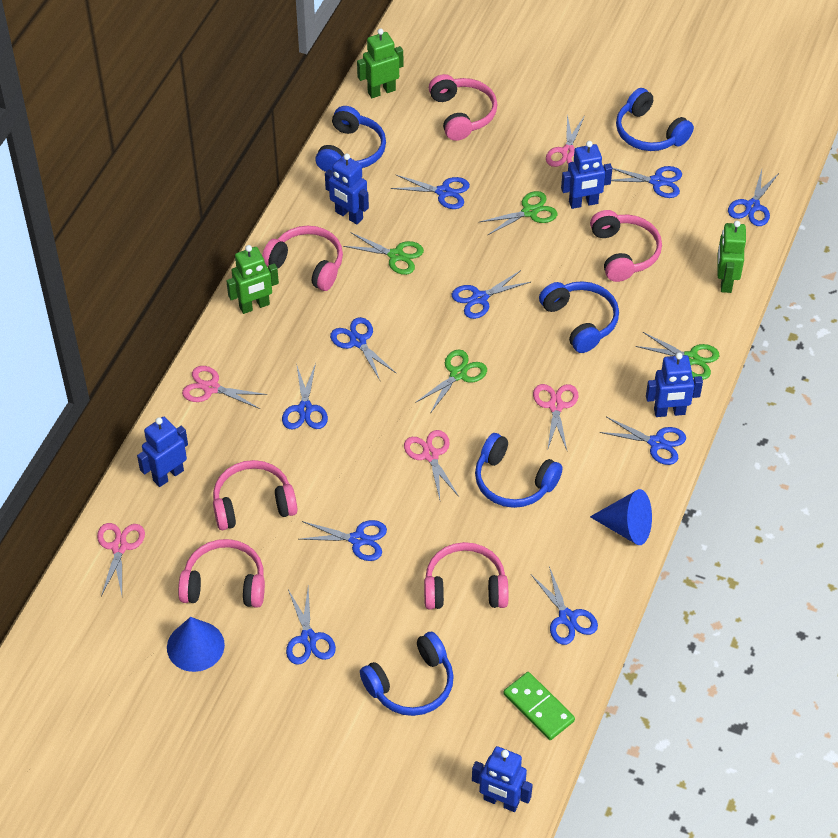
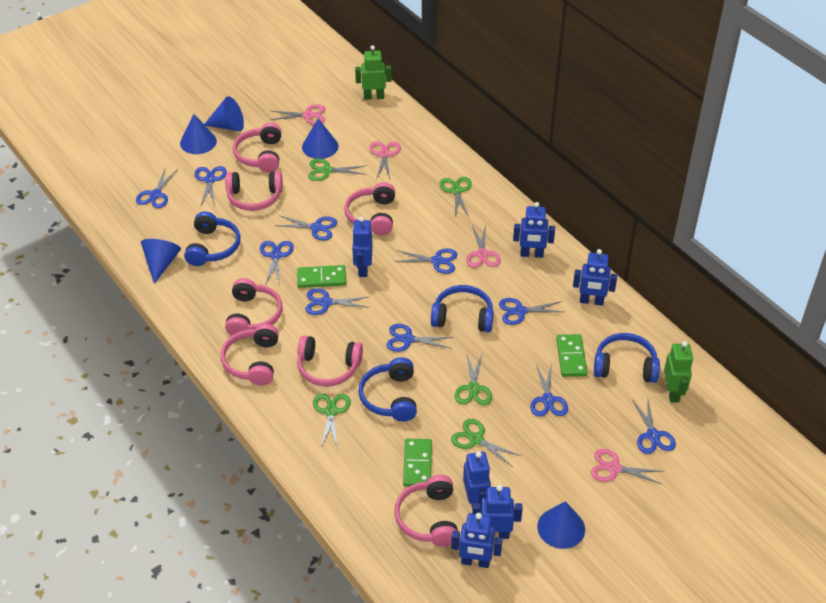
blue cone: [167,617,225,672] [590,489,652,545] = 2 -> [141,239,181,284] [180,114,217,154] [204,96,244,131] [302,118,338,159] [537,501,585,549] = 5
blue headphones: [315,106,386,172] [360,632,454,716] [475,433,563,508] [539,281,619,353] [616,88,694,151] = 5 -> [184,211,241,266] [358,357,417,421] [431,285,494,332] [594,333,660,383] = 4
blue robot: [137,417,188,487] [325,153,369,224] [472,746,533,812] [561,141,612,209] [646,352,703,417] = 5 -> [352,217,373,277] [451,513,503,568] [463,451,491,511] [472,485,523,539] [513,202,555,258] [573,249,617,306] = 6
green domino: [503,672,575,740] = 1 -> [297,265,346,288] [403,439,432,486] [556,334,587,377] = 3
green robot: [226,245,279,314] [357,28,403,98] [717,221,746,293] = 3 -> [355,45,391,100] [664,341,693,403] = 2
green scissors: [343,232,424,275] [415,349,487,412] [480,191,557,235] [635,332,720,380] = 4 -> [308,159,367,181] [313,394,351,450] [440,177,472,217] [451,419,521,467] [455,354,492,405] = 5
pink headphones: [178,539,265,608] [213,460,298,530] [262,226,343,291] [424,542,508,609] [429,74,497,141] [590,210,662,282] = 6 -> [221,324,279,386] [225,171,283,211] [225,278,282,336] [233,123,282,172] [297,335,363,386] [344,182,395,235] [394,475,458,547] = 7
pink scissors: [97,523,145,596] [182,366,267,409] [404,430,459,500] [533,384,578,451] [546,114,584,167] = 5 -> [271,104,326,125] [370,141,401,180] [466,225,501,268] [591,449,663,485] = 4

